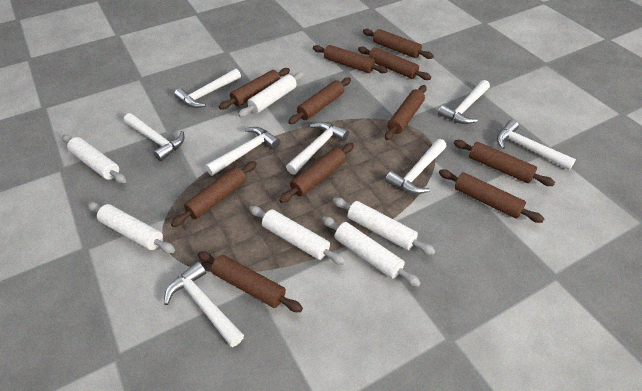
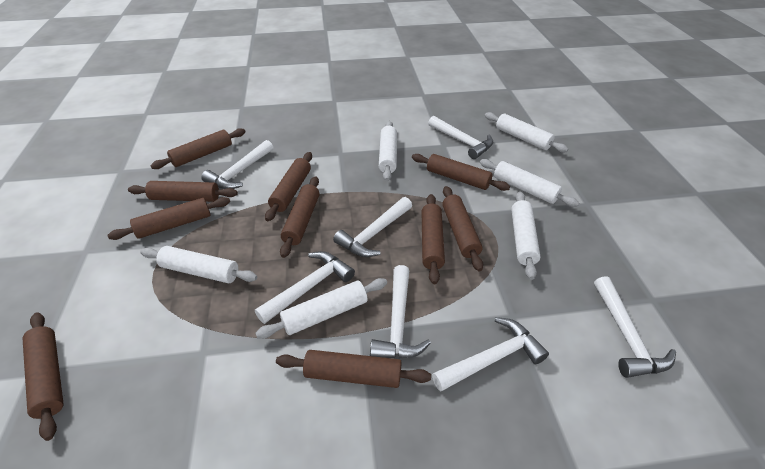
brown rolling pin: [171,161,257,227] [197,251,303,312] [219,68,290,110] [279,143,354,203] [288,78,351,124] [313,45,388,73] [358,47,431,80] [363,29,434,59] [385,85,427,140] [439,169,544,223] [454,140,555,186] = 11 -> [22,312,64,441] [108,197,230,240] [128,181,238,202] [150,128,245,169] [265,152,312,221] [276,350,431,388] [280,177,320,258] [412,154,510,191] [421,194,445,284] [442,186,483,271] = 10
white hammer: [124,113,184,161] [164,262,244,347] [174,69,241,108] [205,127,280,176] [286,122,349,175] [385,139,447,194] [438,80,490,124] [497,120,576,170] = 8 -> [201,140,273,189] [255,251,355,324] [333,197,412,257] [370,265,431,358] [428,116,493,159] [432,317,549,392] [594,276,676,378] = 7

